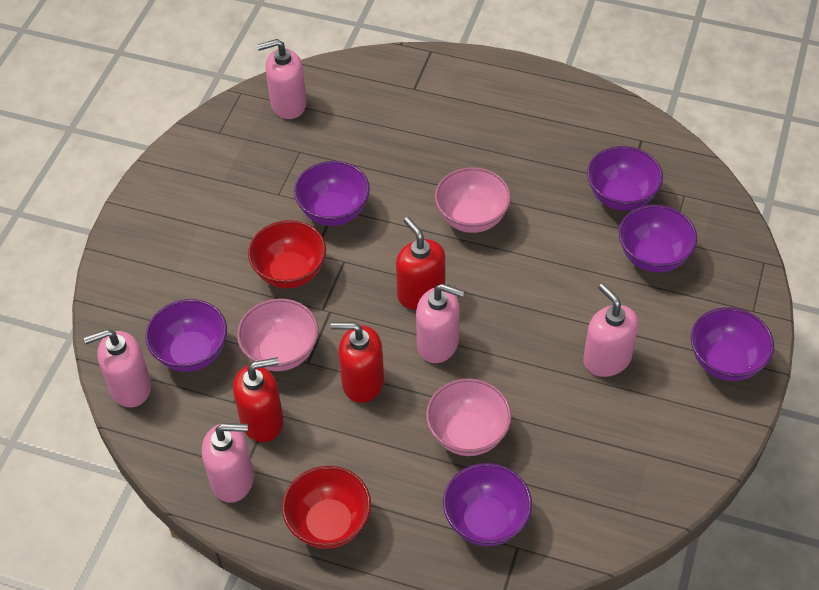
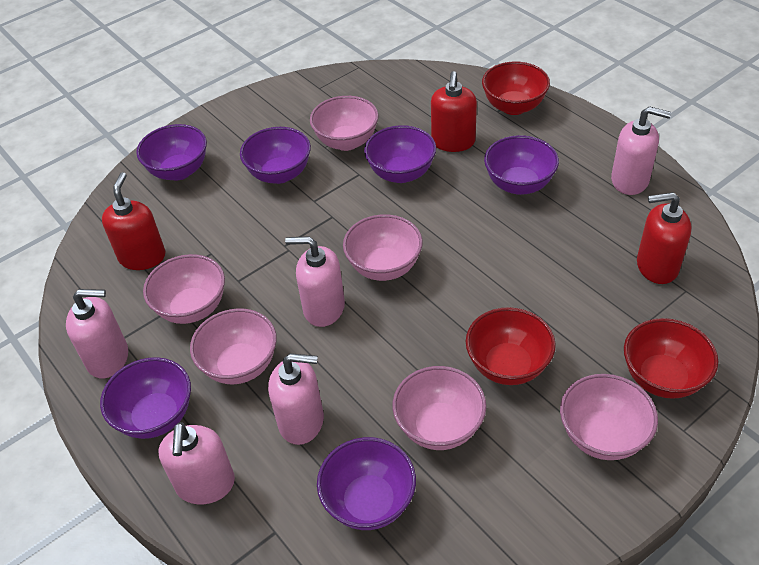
pink bowl: [237,299,319,371] [426,378,512,456] [435,167,511,233] = 3 -> [143,254,225,324] [190,308,277,384] [310,96,379,151] [343,214,423,281] [393,366,486,450] [560,374,658,460] = 6
red bowl: [248,220,326,289] [282,466,371,549] = 2 -> [466,307,556,385] [482,62,550,115] [624,318,718,399] = 3

